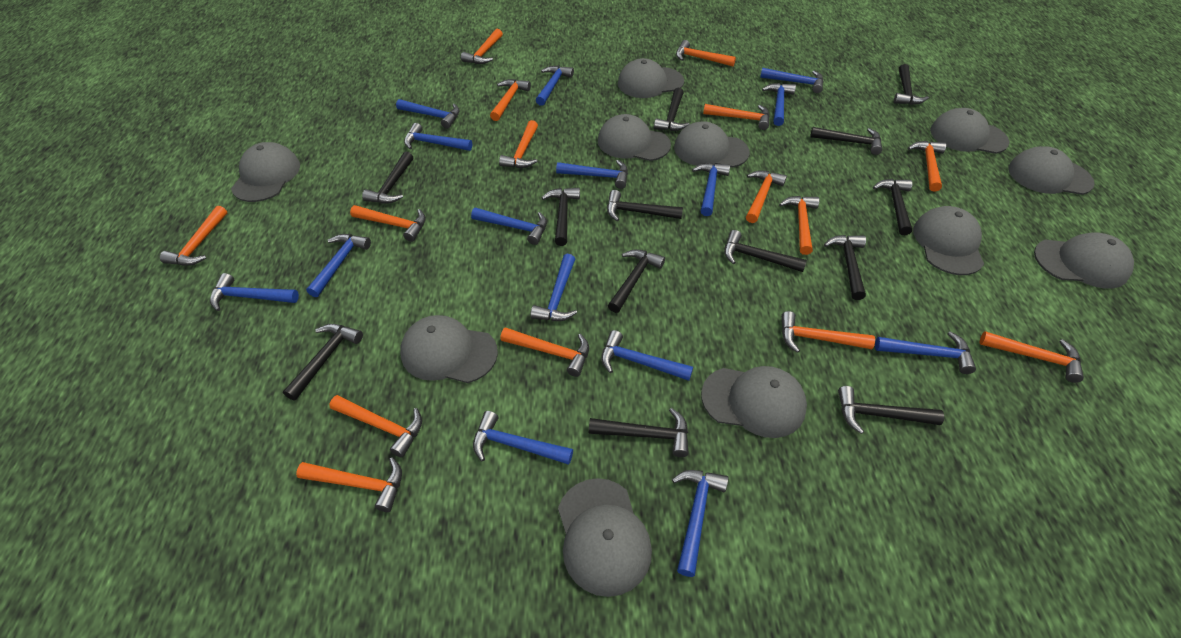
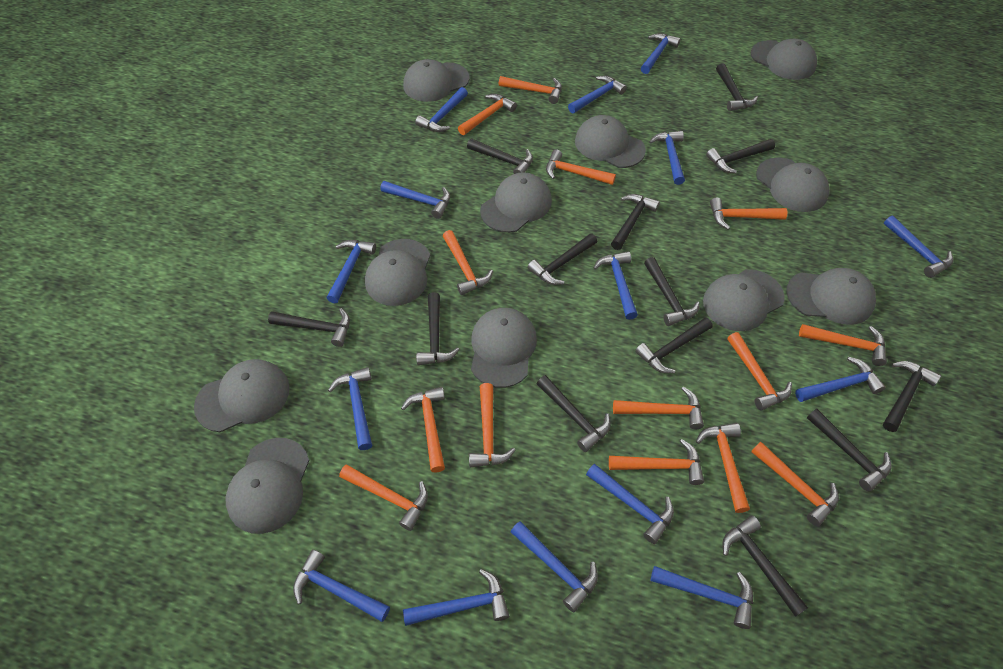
orange hammer: [160,206,227,266] [296,457,402,512] [329,395,422,458] [350,205,426,242] [461,29,503,64] [490,79,531,121] [499,120,538,168] [500,327,589,377] [676,40,736,66] [703,104,770,130] [746,170,787,223] [779,196,819,255] [781,311,875,353] [908,141,946,192] [980,331,1084,383] = 15 -> [339,464,428,531] [401,387,445,473] [443,230,493,295] [458,94,517,135] [469,383,516,468] [499,76,562,104] [546,149,616,185] [609,439,704,485] [613,387,704,429] [696,423,750,513] [710,198,787,230] [727,332,792,411] [751,442,839,526] [799,324,887,366] = 14

